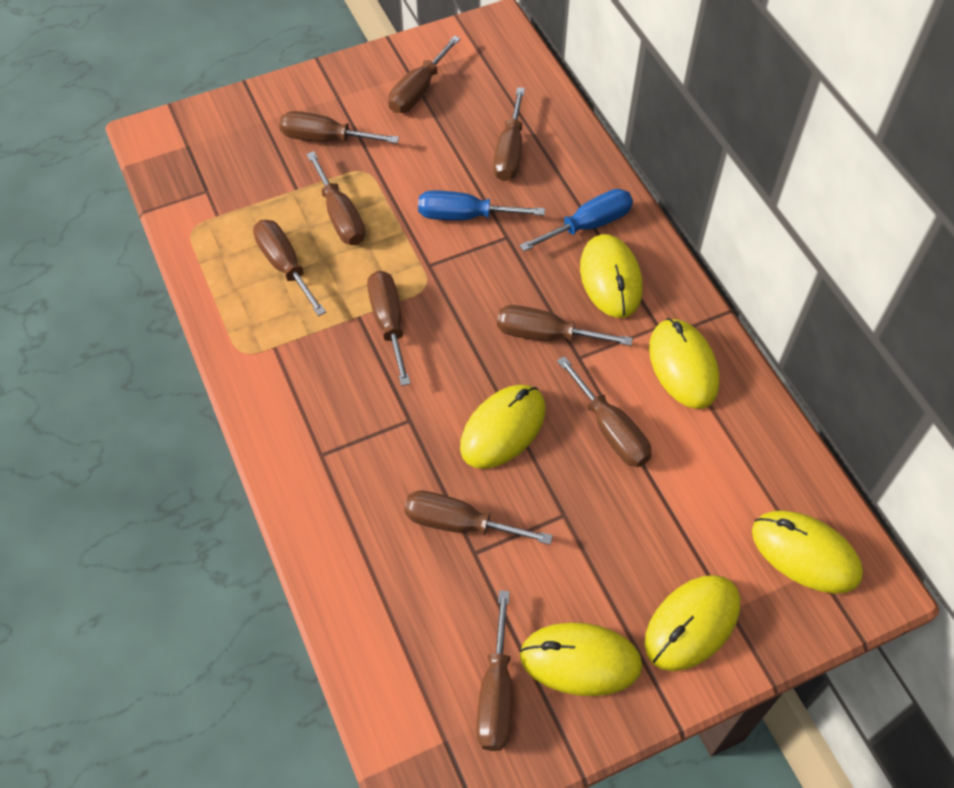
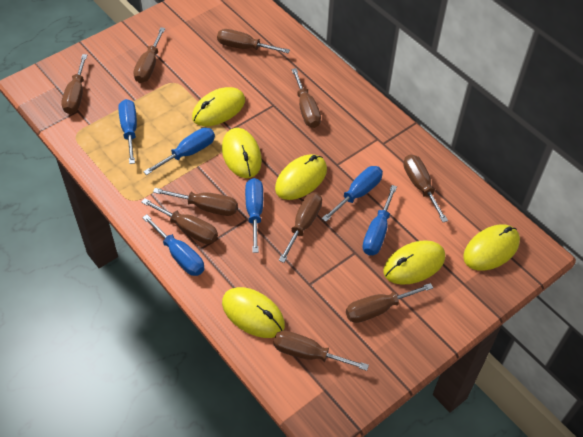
blue screwdriver: [418,190,545,220] [519,189,633,251] = 2 -> [119,99,137,164] [142,214,204,276] [143,128,215,175] [245,178,263,253] [322,166,383,222] [363,185,397,255] = 6

